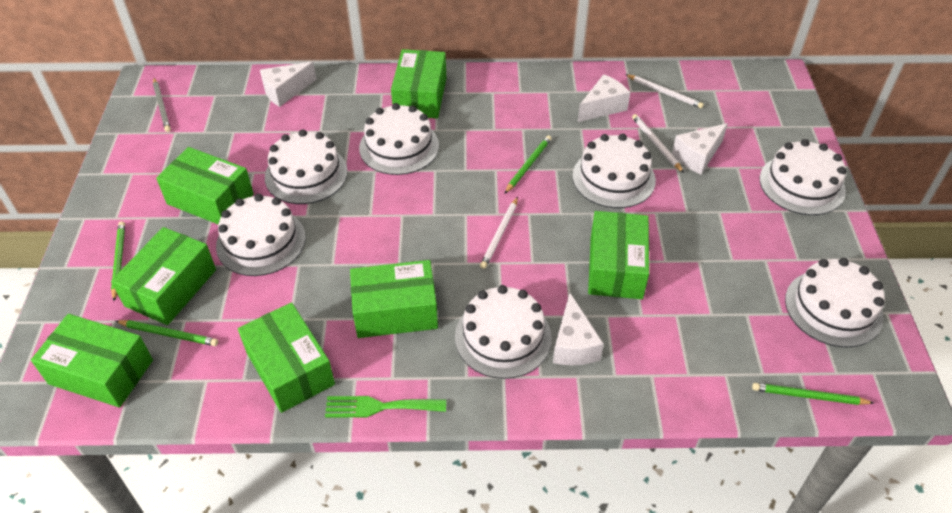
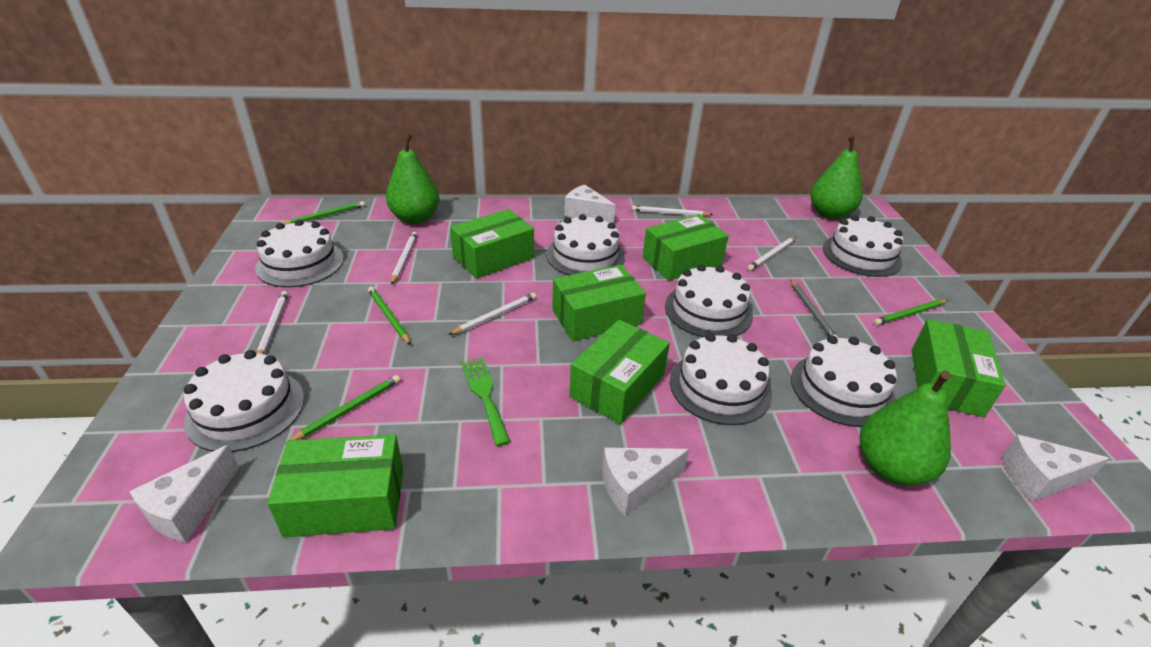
green box: [31,314,153,408] [111,227,216,325] [156,147,254,224] [238,302,335,413] [350,260,438,338] [391,49,446,118] [588,211,649,299] = 7 -> [267,434,403,537] [450,209,534,279] [552,265,646,341] [569,320,670,424] [643,214,729,281] [911,319,1006,417] = 6
green pear: none = 0 -> [386,133,440,224] [810,135,863,219] [860,371,952,485] = 3
white pencil: [480,197,518,269] [625,74,704,109] [632,114,684,173] = 3 -> [257,291,288,354] [391,232,417,285] [449,293,536,335] [632,205,713,216] [748,237,796,271] = 5

